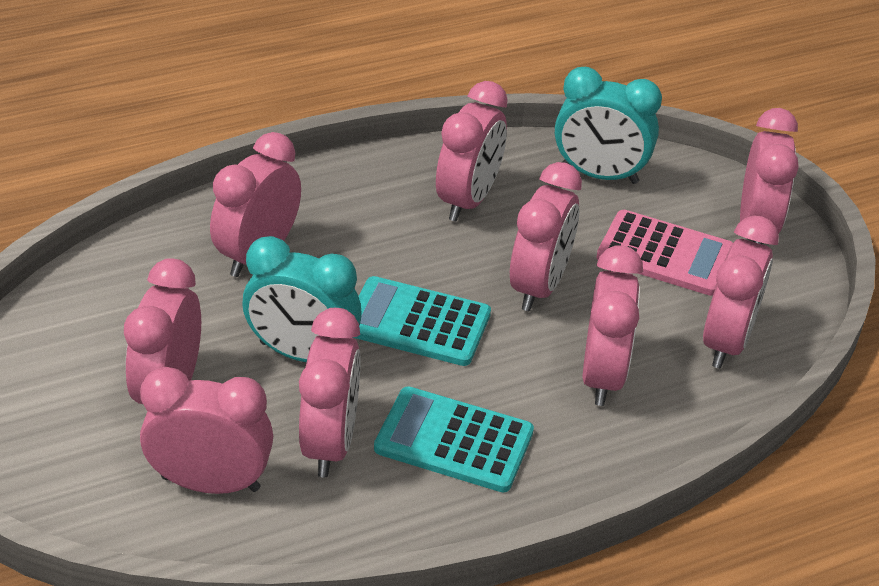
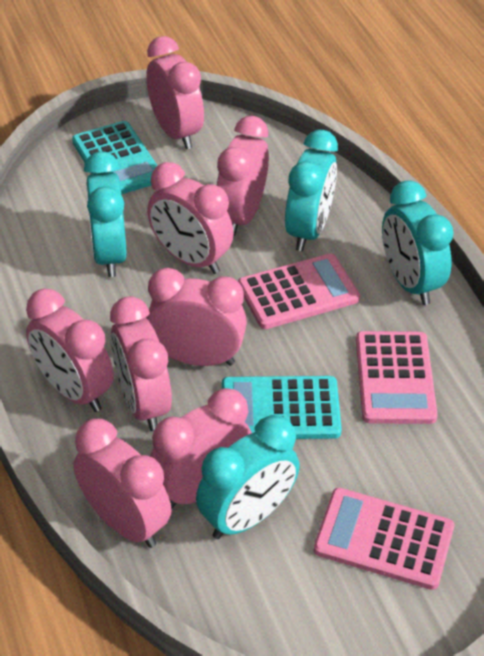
pink calculator: [596,210,733,296] = 1 -> [238,253,360,329] [314,488,454,590] [356,331,438,424] = 3
pink clock: [124,258,201,404] [140,367,273,494] [210,132,301,277] [299,308,361,477] [436,81,508,222] [510,162,582,311] [582,245,643,406] [703,215,779,368] [740,108,799,244] = 9 -> [26,289,114,412] [73,419,172,548] [110,296,172,431] [146,36,204,149] [146,268,247,366] [147,162,234,274] [150,388,252,509] [216,116,269,236] = 8
turquoise clock: [242,236,362,362] [555,67,662,184] = 2 -> [84,151,127,277] [196,415,300,539] [285,130,338,251] [382,180,454,305] = 4

